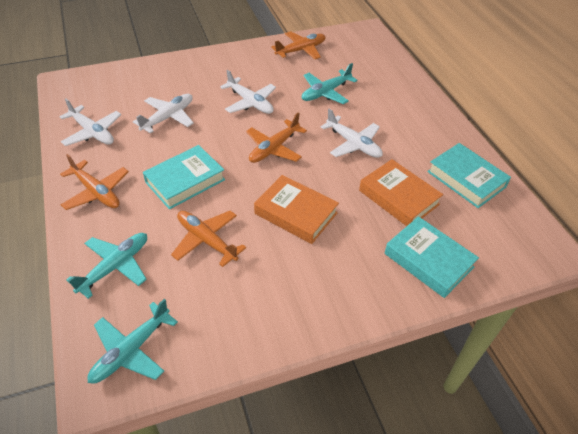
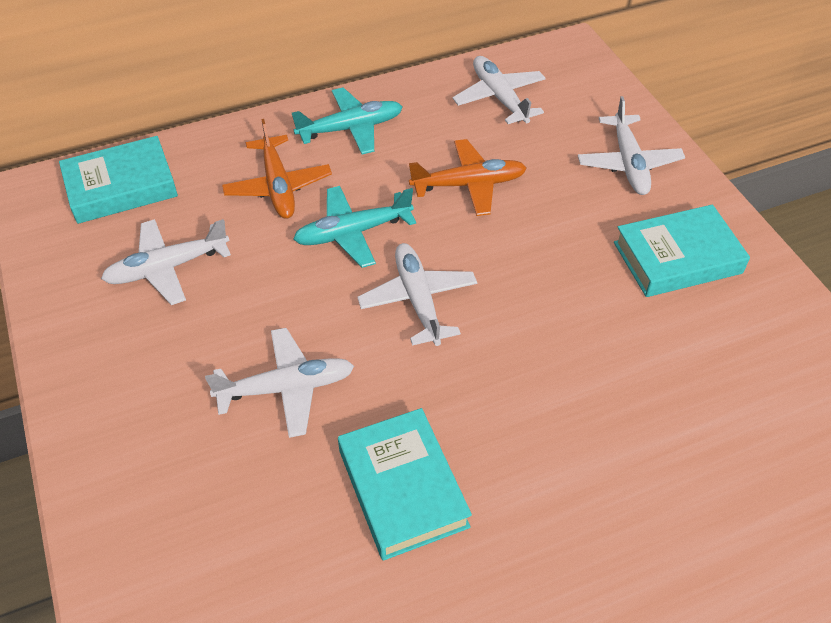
orange book: [254,175,339,244] [359,159,443,226] = 2 -> none = 0
orange plane: [60,154,129,210] [171,210,246,267] [246,112,307,163] [271,31,326,59] = 4 -> [222,119,332,219] [409,139,527,216] = 2
turquoise plane: [66,233,147,299] [87,299,178,384] [302,63,358,104] = 3 -> [292,87,402,154] [293,186,416,268] = 2
white plane: [60,99,121,146] [133,94,194,133] [220,70,276,114] [321,109,383,158] = 4 -> [101,219,231,305] [205,328,354,438] [357,243,477,346] [453,56,546,124] [578,96,685,195] = 5

